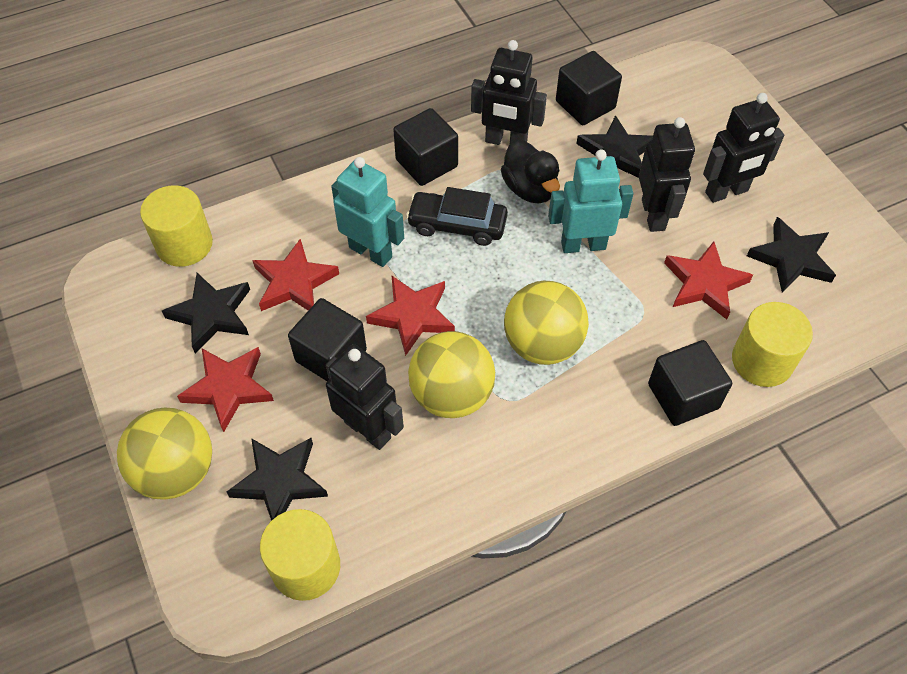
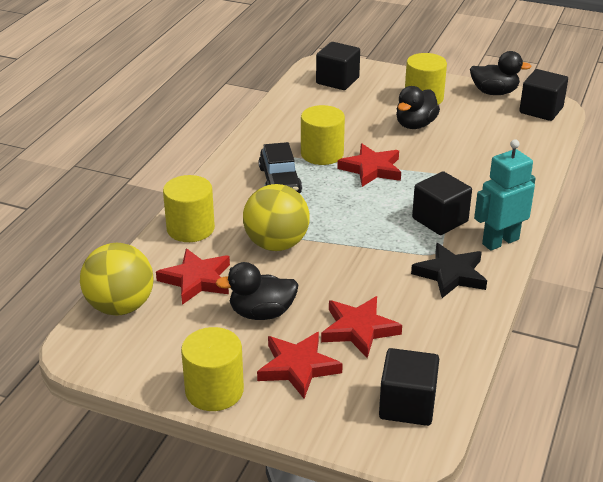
black duck: [501,139,560,203] = 1 -> [216,262,298,320] [396,86,440,129] [470,51,532,95] = 3
black robot: [326,344,404,450] [471,40,547,145] [639,117,695,232] [703,93,784,203] = 4 -> none = 0
black star: [162,273,250,353] [227,438,328,521] [576,115,653,178] [747,217,836,293] = 4 -> [411,243,487,298] = 1
turquoise robot: [331,157,404,267] [548,150,634,253] = 2 -> [474,139,536,251] = 1
yellow ball: [117,407,212,500] [408,331,495,418] [504,281,589,365] = 3 -> [80,243,154,315] [243,184,310,251] = 2
yellow cylinder: [140,185,213,267] [260,509,340,601] [732,302,813,387] = 3 -> [163,175,215,242] [181,327,244,411] [301,105,345,165] [405,53,447,105] = 4

